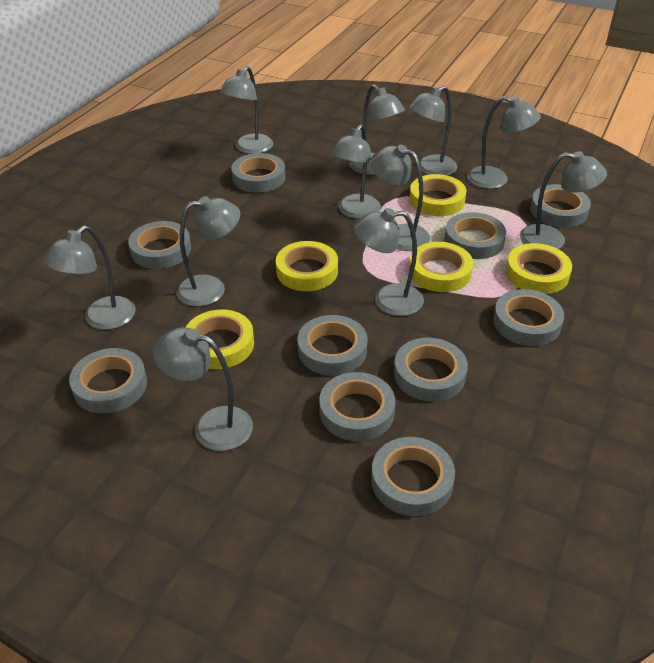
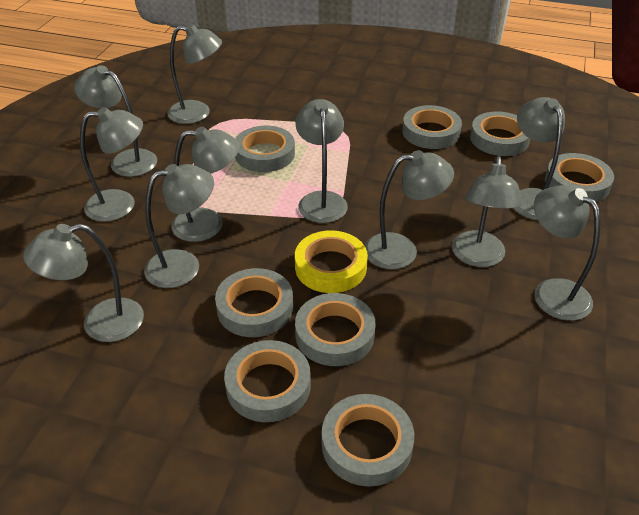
grey tape: [69,348,147,414] [128,221,191,269] [231,153,285,193] [297,315,368,376] [319,372,395,441] [371,437,455,516] [394,338,468,402] [445,212,506,259] [493,289,564,346] [530,184,591,228] = 10 -> [215,268,293,337] [224,340,311,422] [235,126,295,172] [295,293,376,366] [322,394,414,487] [402,105,462,149] [470,111,530,156] [545,153,614,202] = 8
yellow tape: [186,309,254,369] [276,241,338,291] [409,174,466,216] [409,242,473,292] [506,243,572,294] = 5 -> [295,230,368,293] = 1

